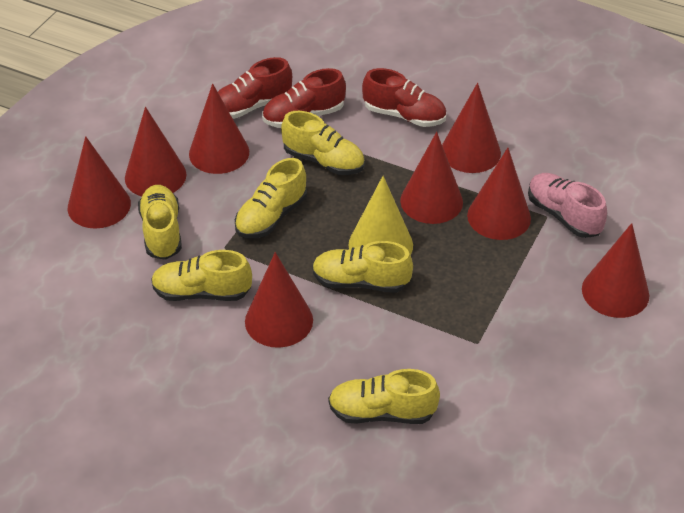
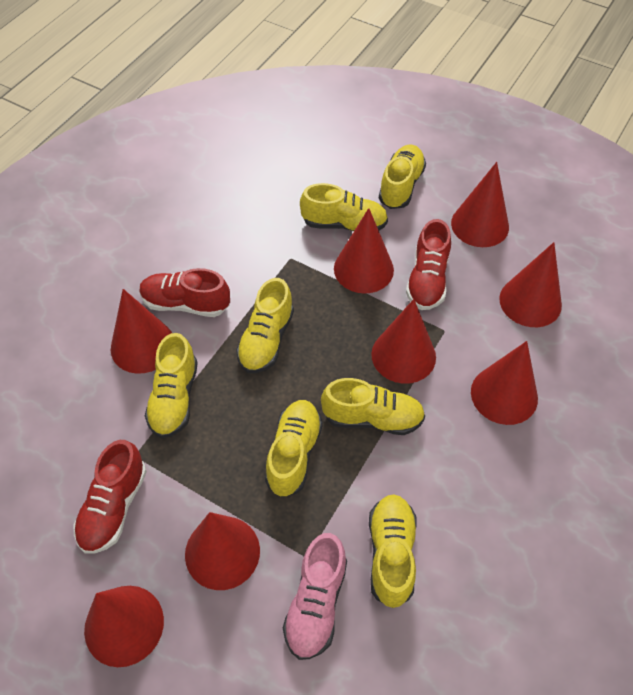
yellow cone: [348,176,413,255] = 1 -> none = 0
yellow shoe: [138,185,182,260] [151,250,252,301] [235,158,307,238] [281,111,365,175] [312,241,413,293] [328,369,440,424] = 6 -> [145,333,198,439] [236,278,294,373] [265,400,323,497] [300,183,388,231] [321,378,425,435] [369,494,417,608] [379,145,426,209] = 7

